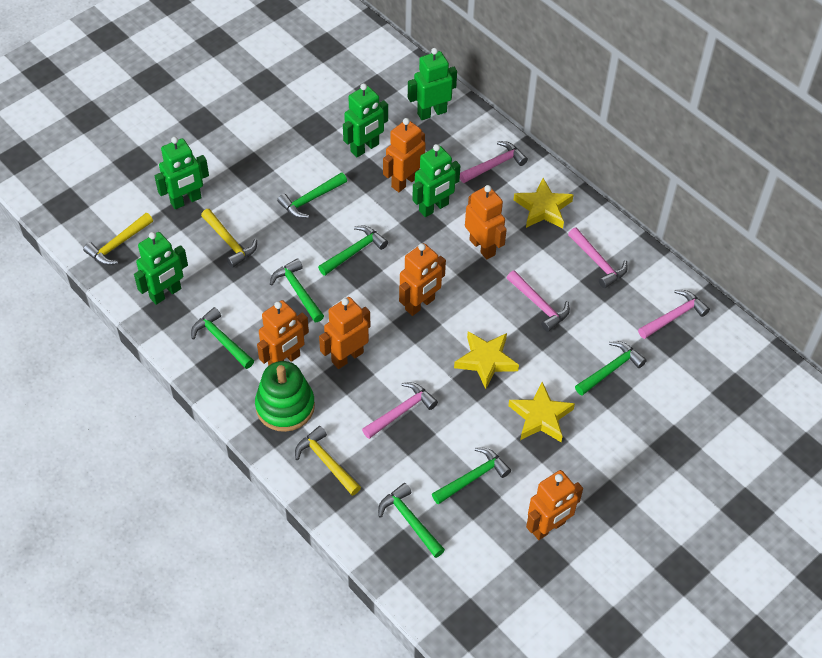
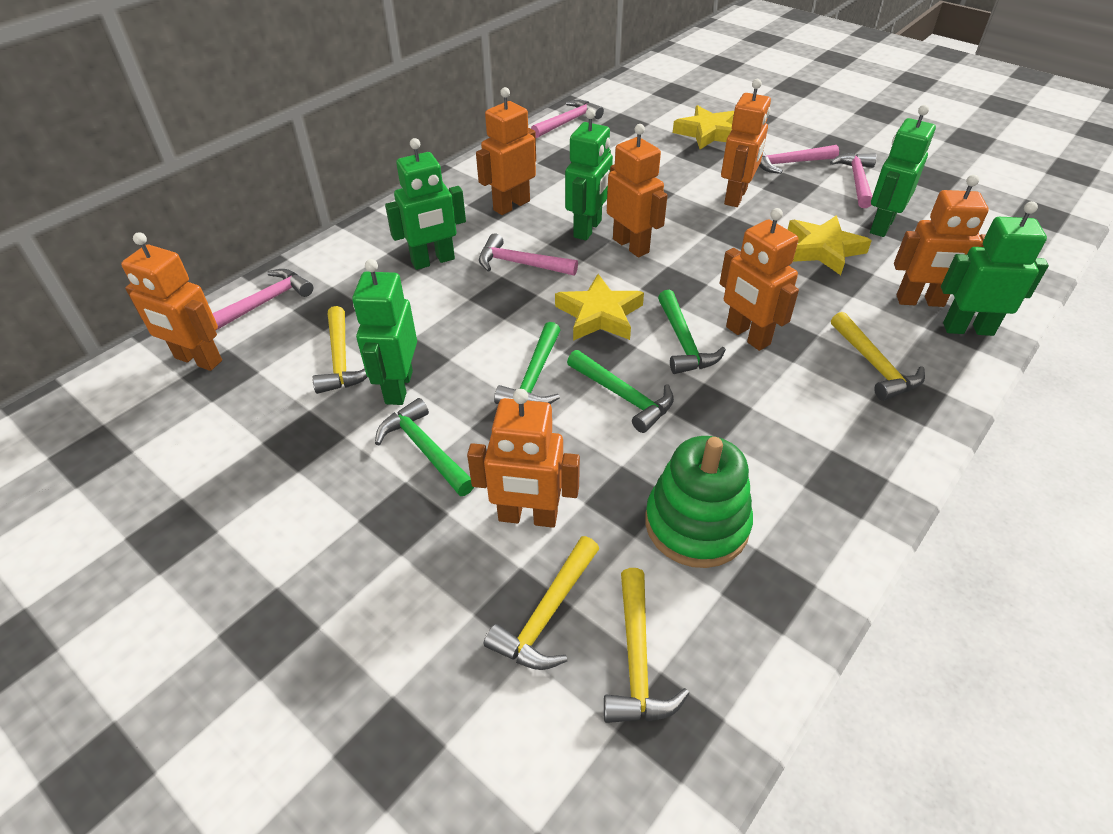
green hammer: [191,307,254,369] [270,258,324,322] [277,172,347,218] [318,226,388,276] [378,483,445,558] [432,448,511,504] [575,341,647,396] = 7 -> [375,398,474,496] [494,322,560,404] [567,350,674,433] [658,290,726,374] = 4
orange robot: [257,300,309,366] [319,297,370,369] [383,118,426,192] [399,243,446,316] [465,185,507,259] [526,470,583,540] = 6 -> [121,232,222,371] [467,389,580,528] [476,87,536,215] [607,124,668,257] [720,208,799,351] [721,79,771,207] [894,175,989,307] = 7
yellow hammer: [83,213,153,265] [201,209,257,268] [295,426,361,496] = 3 -> [312,306,367,394] [484,536,599,670] [604,568,689,723] [831,312,925,401] = 4

